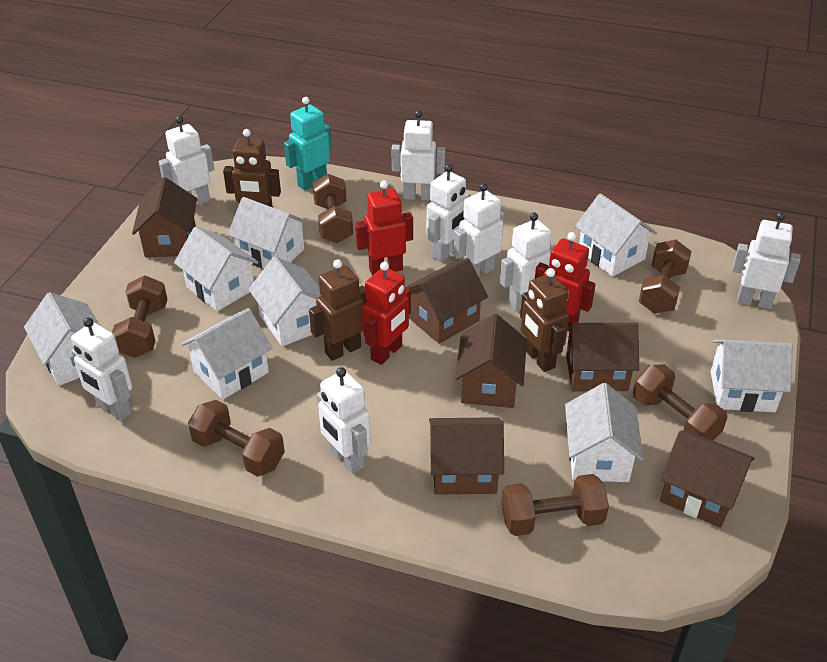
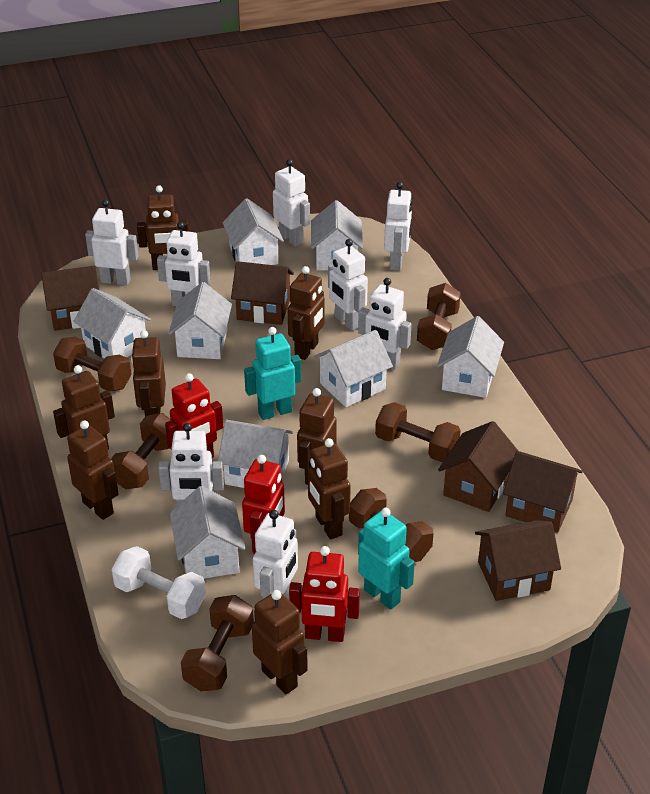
brown house: [132,177,197,257] [406,258,488,344] [429,417,504,495] [455,314,527,408] [566,323,639,392] [660,430,754,528] = 6 -> [41,266,99,331] [231,261,294,325] [438,421,518,512] [475,520,561,601] [503,451,583,532] = 5
brown robot: [223,129,281,207] [309,259,367,361] [520,268,569,372] = 3 -> [53,365,115,449] [67,420,119,520] [131,330,166,416] [137,185,189,270] [252,590,308,694] [288,266,324,360] [297,388,337,485] [308,438,351,539] = 8
turquoise robot: [284,97,332,190] = 1 -> [244,327,301,420] [358,508,415,610] = 2
white dumbbell: none = 0 -> [112,546,206,619] = 1

